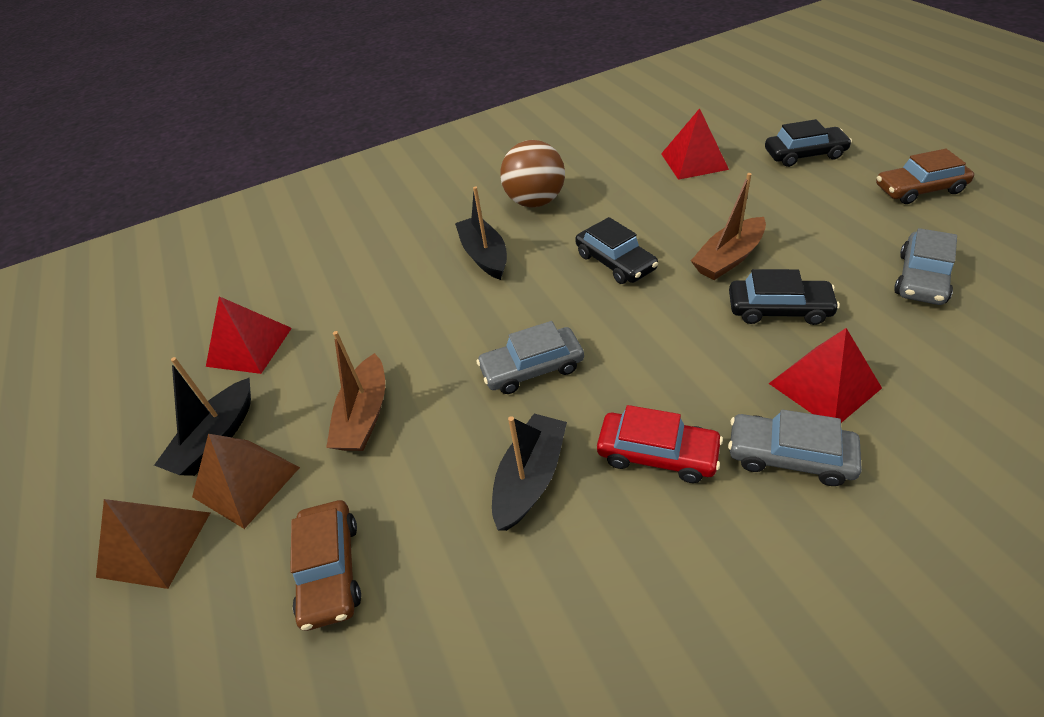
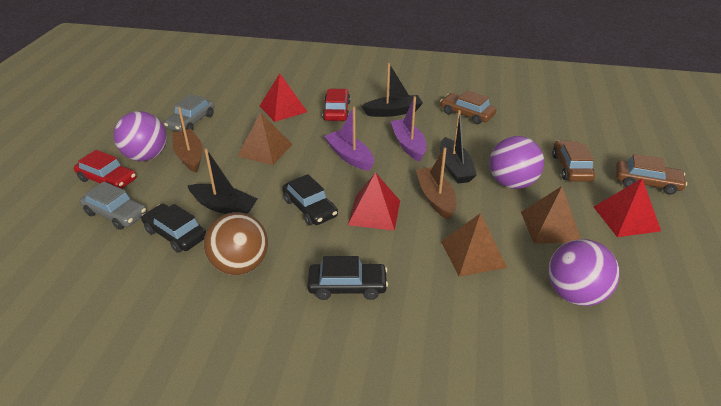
brown car: [290,500,361,631] [876,149,974,204] = 2 -> [440,90,496,124] [552,140,595,182] [616,154,687,195] = 3
brown pyramid: [96,499,210,589] [192,434,300,529] = 2 -> [238,112,292,165] [441,213,507,277] [521,186,581,244] = 3
grey car: [476,321,584,394] [728,409,862,486] [894,228,957,305] = 3 -> [80,182,147,230] [164,94,215,131] = 2
purple ball: none = 0 -> [114,111,167,161] [490,136,544,189] [548,239,620,306] = 3
purple boat: none = 0 -> [324,107,374,171] [391,96,427,162] = 2
red car: [597,405,723,483] = 1 -> [74,150,136,189] [322,89,350,121] = 2

